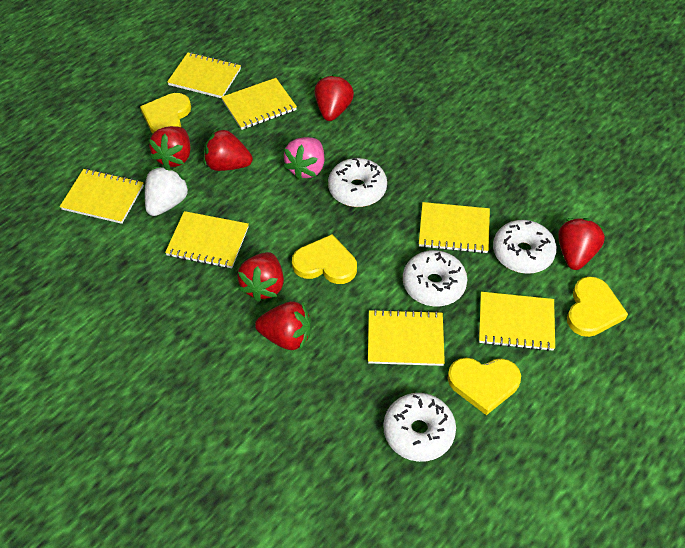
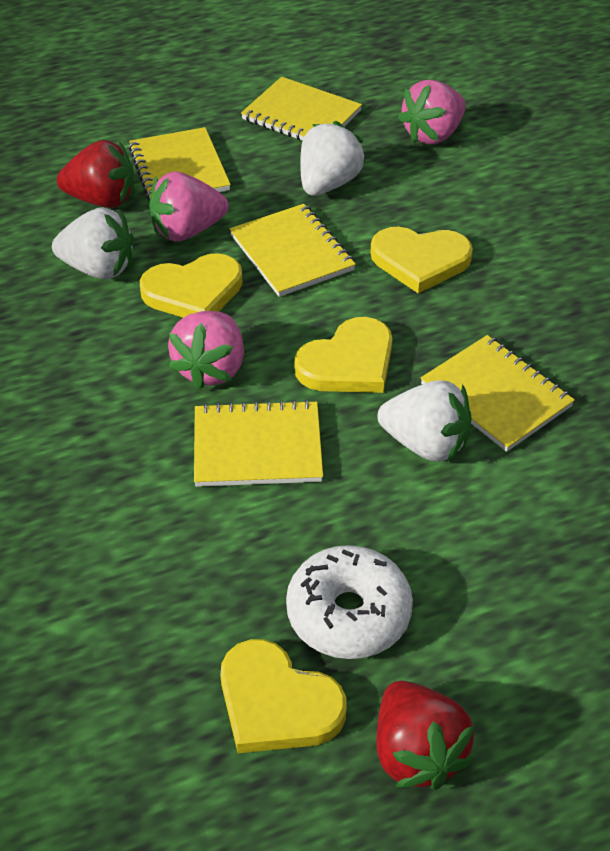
pink strawberry: [283,137,324,180] = 1 -> [149,172,229,242] [168,311,244,390] [398,80,466,145] = 3
red strawberry: [149,126,190,168] [204,128,253,171] [237,252,284,302] [255,301,311,350] [315,74,354,121] [558,218,605,270] = 6 -> [57,140,134,208] [376,681,475,790] = 2
white donut: [328,158,387,207] [383,393,456,462] [403,250,467,306] [493,220,557,274] = 4 -> [286,545,413,659] = 1
white strawberry: [145,167,190,216] = 1 -> [52,207,134,279] [300,121,365,196] [377,380,472,462] = 3
yellow notebook: [60,169,144,224] [165,211,249,268] [167,52,241,98] [221,78,297,130] [368,309,445,366] [419,202,490,254] [479,292,555,351] = 7 -> [128,127,231,201] [194,399,323,487] [230,204,356,297] [241,77,362,141] [421,335,575,452] = 5

